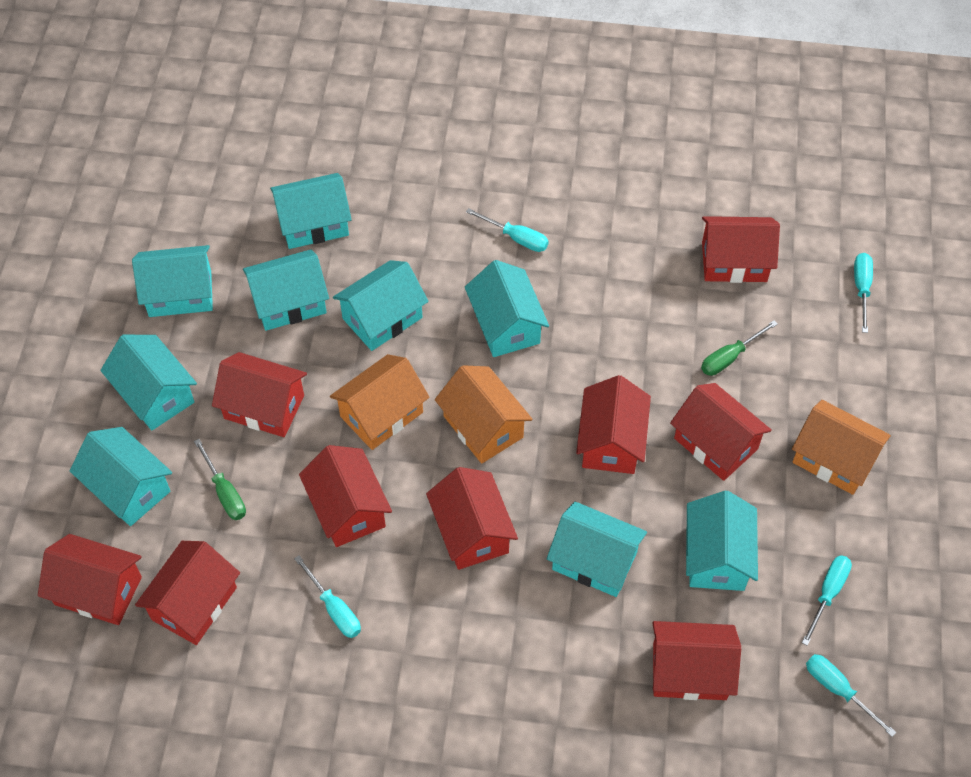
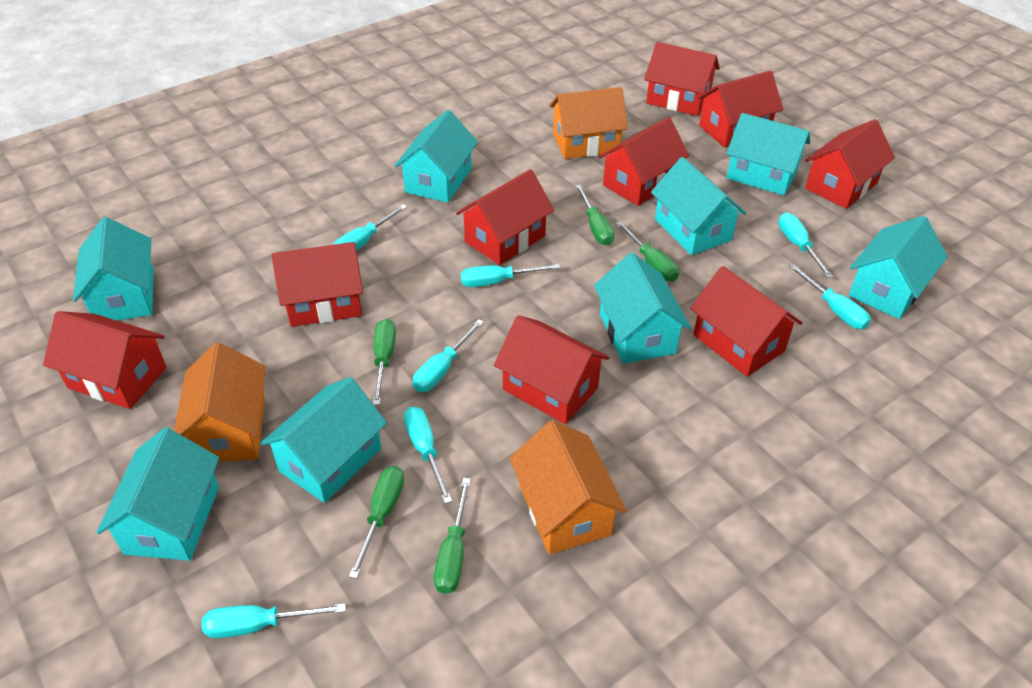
green screwdriver: [194,439,246,520] [701,320,778,376] = 2 -> [349,466,404,579] [373,319,396,405] [434,478,471,594] [575,184,614,245] [616,221,679,282] = 5
turquoise house: [70,427,172,526] [100,335,197,430] [132,245,213,317] [243,249,329,331] [270,173,352,249] [333,260,429,351] [465,260,549,357] [547,502,647,597] [686,490,758,591] = 9 -> [73,217,154,321] [97,428,219,561] [260,377,387,503] [394,110,478,203] [594,253,691,364] [651,157,747,255] [726,113,810,195] [849,216,947,319] = 8
turquoise screwdriver: [294,555,361,638] [466,208,549,252] [802,555,852,646] [806,654,896,737] [854,253,873,333] = 5 -> [202,604,346,638] [334,205,407,251] [404,407,452,504] [413,319,484,392] [461,264,560,287] [778,213,833,278] [789,264,871,329] = 7

